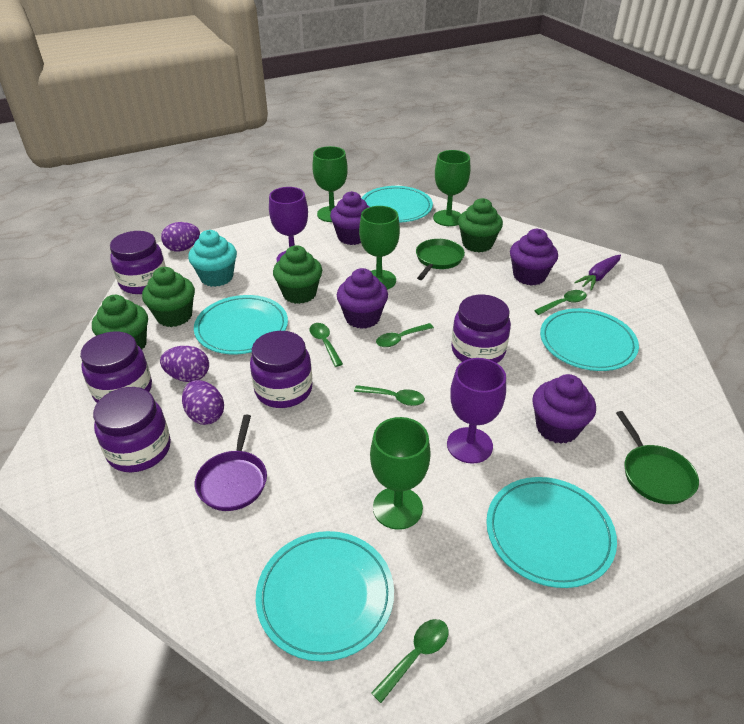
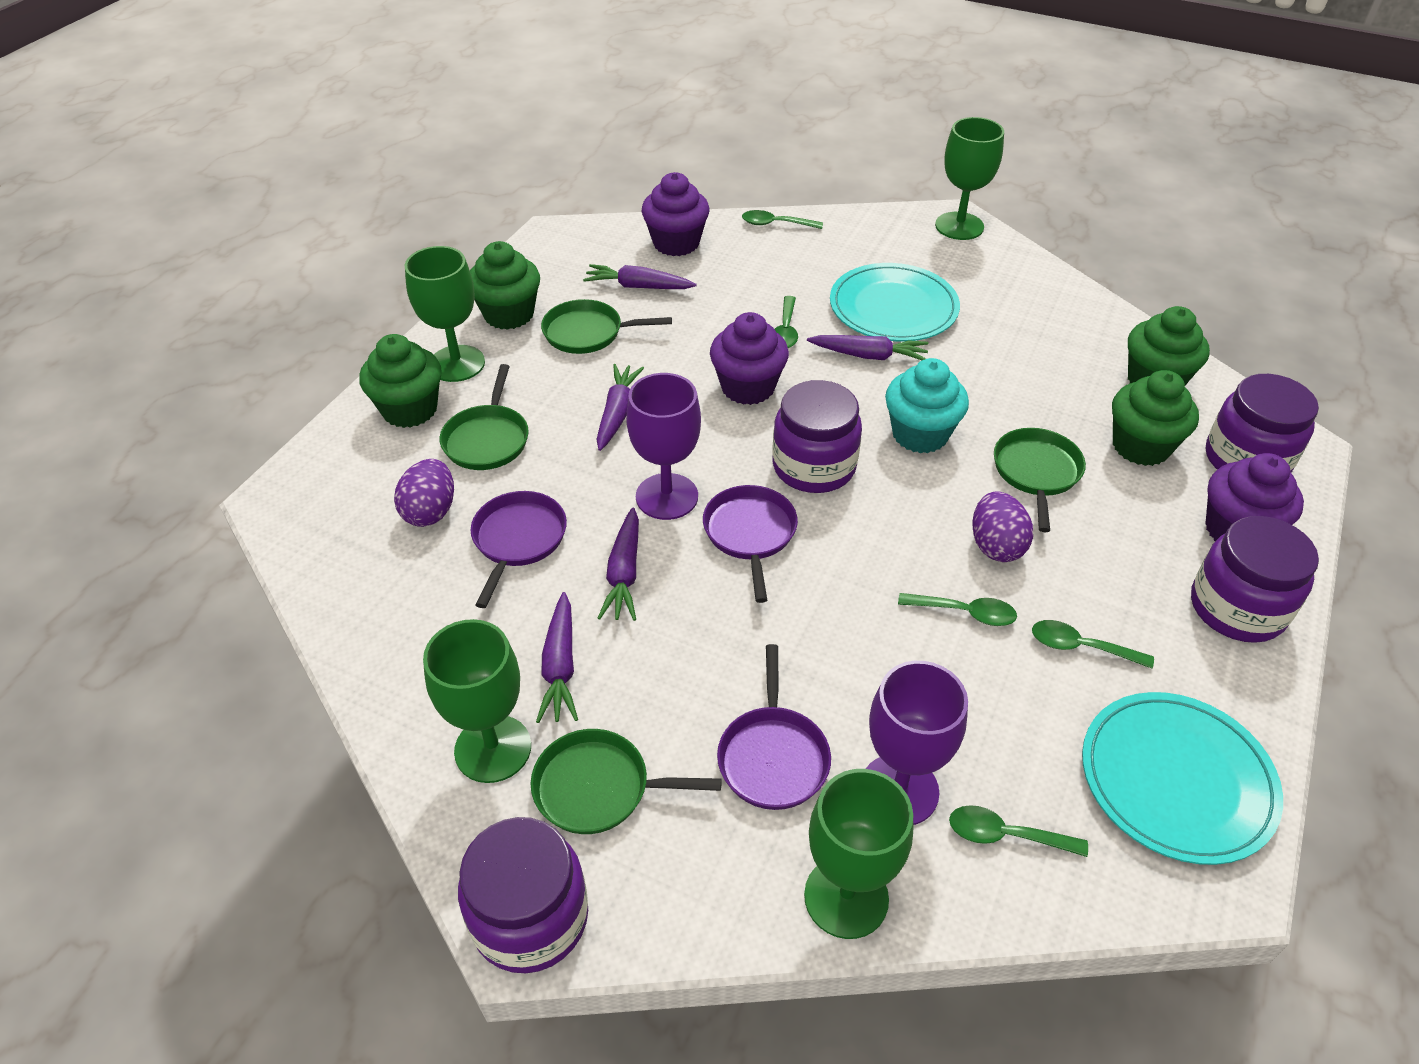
green pan: [416,239,465,280] [616,411,699,504] = 2 -> [440,364,529,470] [531,729,722,834] [541,299,672,354] [994,428,1086,532] = 4
purple carrot: [574,255,621,291] = 1 -> [536,592,578,723] [583,264,697,289] [597,364,644,451] [598,507,639,621] [807,335,928,360] = 5
purple cupcake: [330,191,369,245] [337,268,388,329] [510,229,558,286] [532,374,596,444] = 4 -> [642,172,709,256] [710,312,789,405] [1205,453,1304,541] = 3
purple egg: [160,346,209,382] [161,222,200,252] [182,380,224,425] = 3 -> [394,459,454,527] [972,491,1033,562] = 2
purple jar: [80,332,152,403] [93,387,171,472] [110,231,166,294] [250,331,313,408] [451,294,511,363] = 5 -> [458,817,588,973] [772,380,862,493] [1191,516,1319,643] [1206,374,1319,473] = 4
purple pan: [195,415,267,511] = 1 -> [470,491,567,608] [703,485,798,603] [717,644,831,810] = 3
turquoise plate: [194,295,288,354] [256,531,394,662] [361,186,433,223] [486,477,617,588] [540,308,639,371] = 5 -> [830,263,960,341] [1082,692,1283,865] = 2

